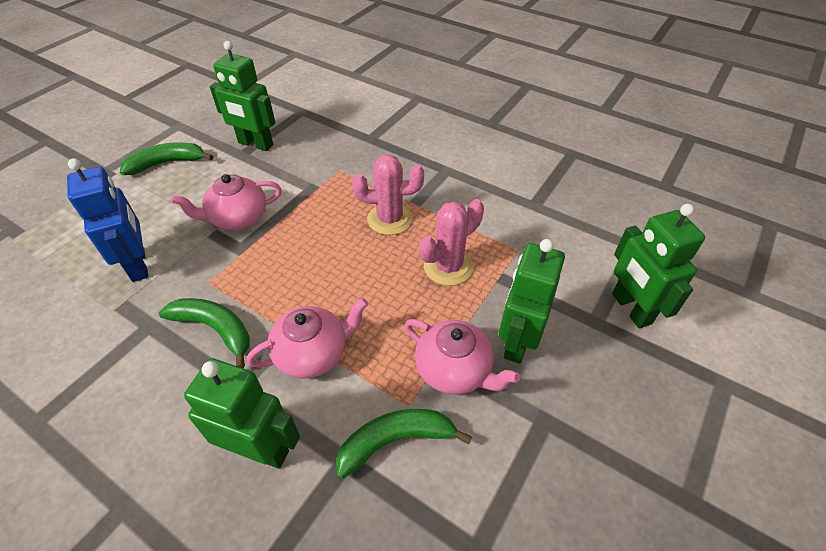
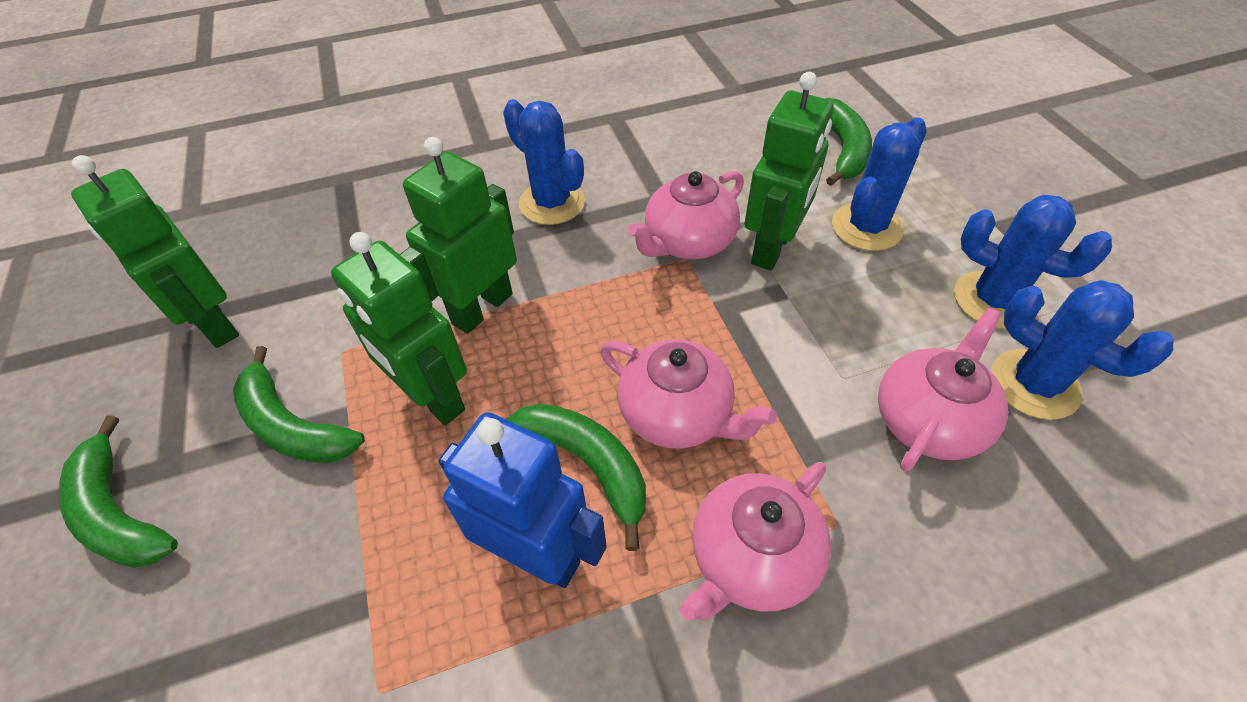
blue cactus: none = 0 -> [503,99,585,225] [832,117,927,251] [954,195,1112,329] [991,280,1173,420] = 4
green banana: [120,142,213,175] [159,298,250,368] [336,409,472,479] = 3 -> [59,416,178,568] [233,346,365,463] [506,404,646,551] [825,98,872,186] = 4
pink cactus: [352,154,424,235] [419,199,484,286] = 2 -> none = 0
pink teapot: [172,174,281,230] [247,298,368,379] [405,319,520,395] = 3 -> [600,339,777,449] [628,171,744,259] [680,462,831,621] [878,308,1008,472] = 4

